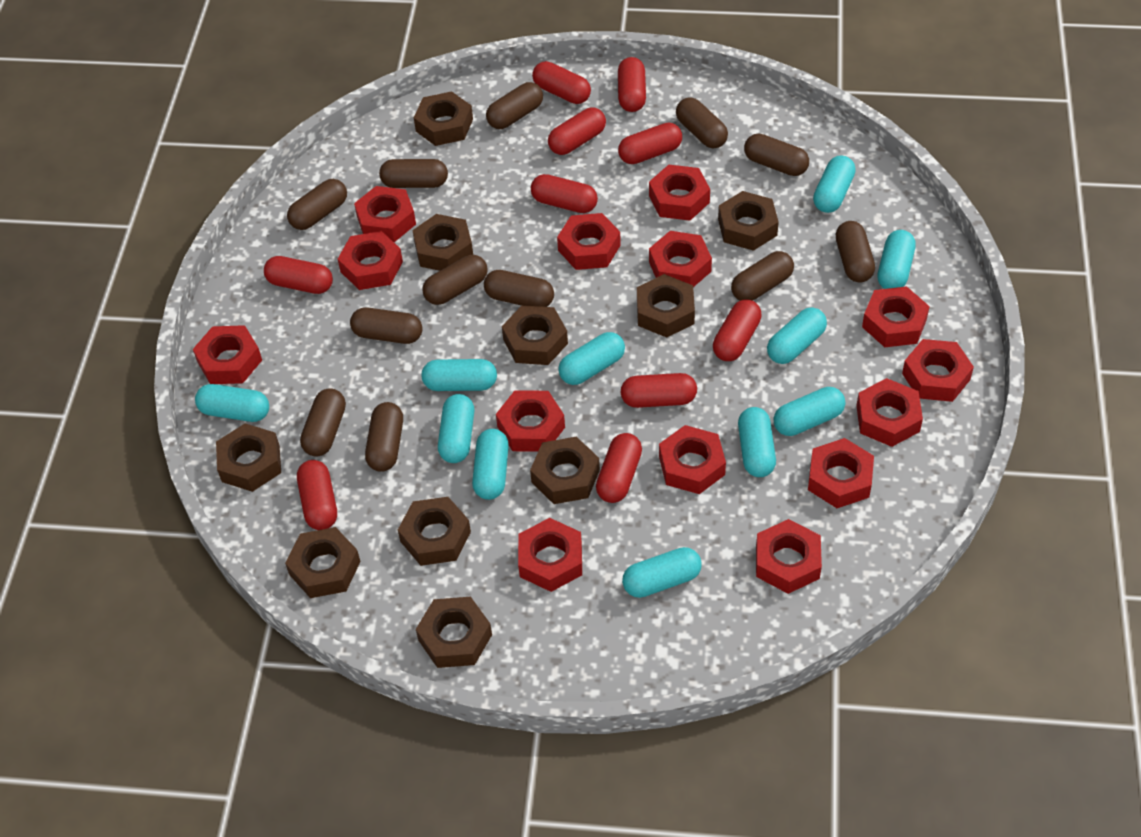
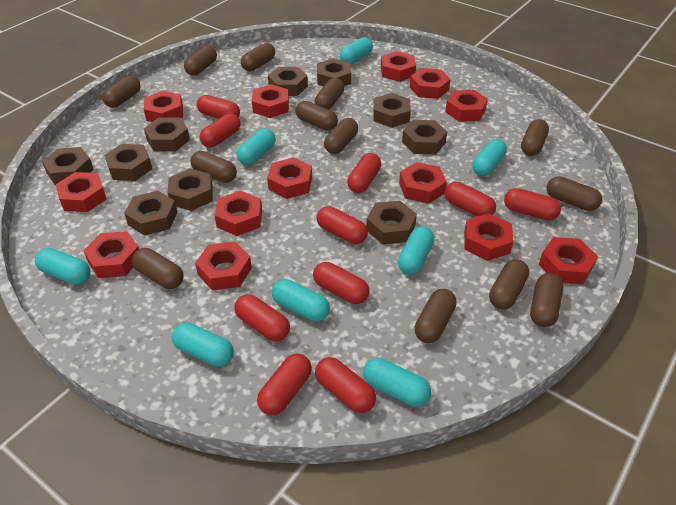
brown capsule: [287,179,347,230] [300,388,346,457] [350,307,422,344] [365,402,403,472] [379,159,448,188] [422,255,488,305] [484,270,554,307] [486,82,543,129] [676,97,728,148] [731,251,794,301] [744,133,809,176] [836,221,875,282] = 12 -> [102,75,141,108] [132,248,184,289] [184,46,217,76] [190,151,237,183] [241,43,275,71] [296,101,338,130] [315,78,344,109] [324,118,358,154] [415,289,457,343] [489,259,529,309] [521,119,549,156] [530,273,564,327] [546,176,602,211] = 13
red nut: [193,325,262,384] [338,231,403,290] [354,186,416,242] [496,390,565,452] [518,518,582,592] [557,213,621,270] [649,165,710,221] [649,231,712,287] [659,425,726,494] [756,519,822,594] [808,438,874,508] [856,378,923,447] [862,286,930,347] [902,339,974,402] = 14 -> [56,172,107,212] [83,231,139,278] [144,91,183,122] [195,241,252,291] [215,191,262,236] [252,84,289,118] [267,157,312,199] [381,51,416,82] [399,162,447,204] [410,68,451,99] [445,90,488,122] [464,213,514,261] [539,237,598,284] = 13
turquoise capsule: [195,384,269,422] [421,359,497,391] [438,394,475,463] [472,429,509,500] [558,332,625,385] [622,547,702,598] [738,407,776,477] [767,307,827,364] [774,387,845,436] [813,155,856,213] [878,230,916,289] = 11 -> [35,248,91,285] [172,323,234,367] [237,128,276,165] [272,279,330,322] [340,37,373,64] [363,358,431,407] [398,226,434,274] [472,139,507,176] = 8

